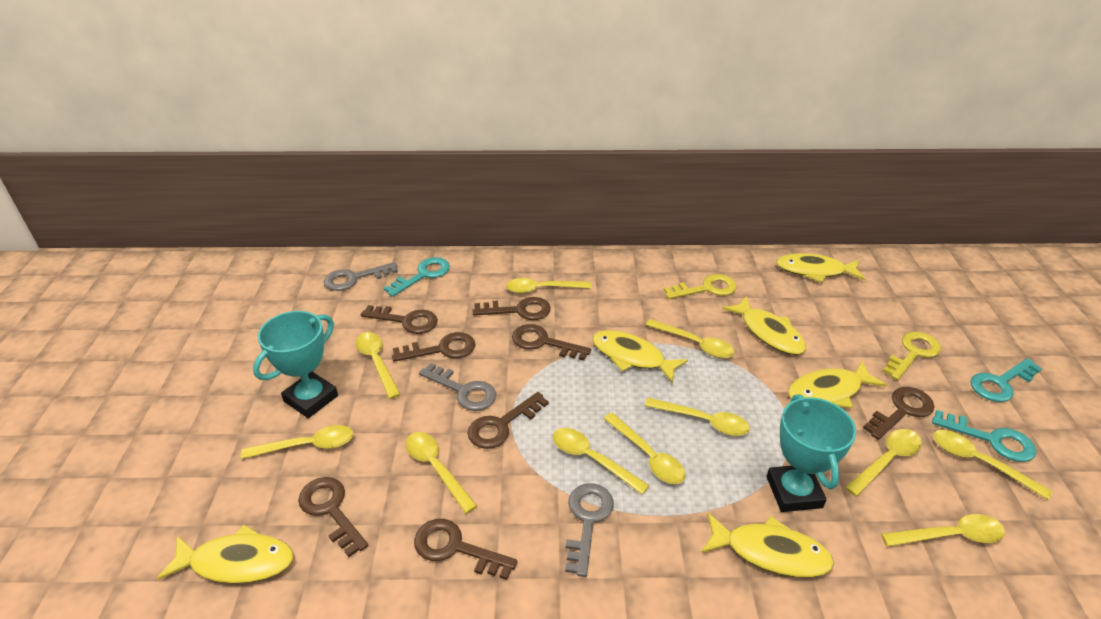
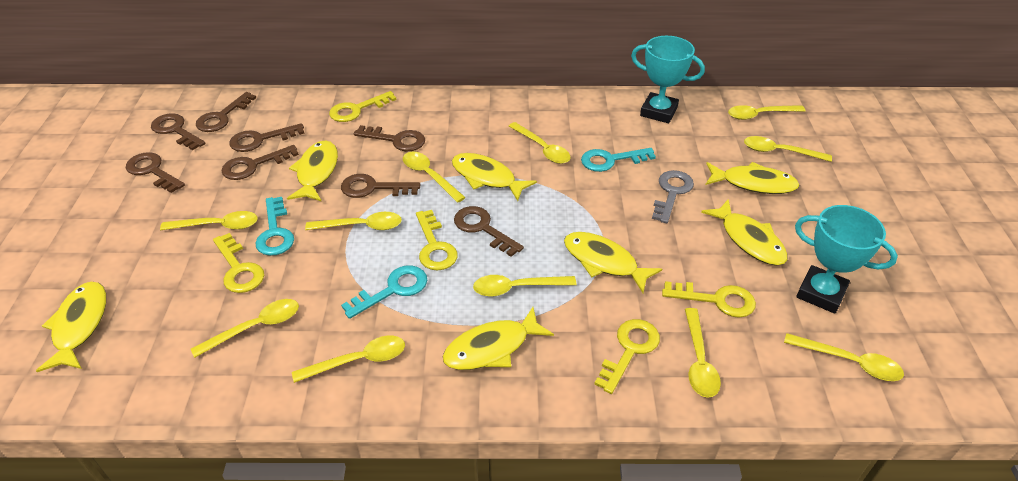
grey key: [324,262,398,291] [419,363,496,411] [565,483,614,577] = 3 -> [652,170,694,223] = 1
yellow fish: [156,525,293,584] [592,330,688,384] [701,513,834,578] [722,296,806,355] [776,253,865,283] [788,360,887,408] = 6 -> [36,282,106,372] [287,140,338,202] [443,307,554,370] [452,153,537,201] [564,232,662,293] [701,200,788,265] [705,162,799,194] = 7
yellow key: [664,274,737,299] [882,331,941,380] = 2 -> [213,233,264,293] [329,91,397,122] [416,210,458,271] [594,319,660,394] [662,281,756,318] = 5

